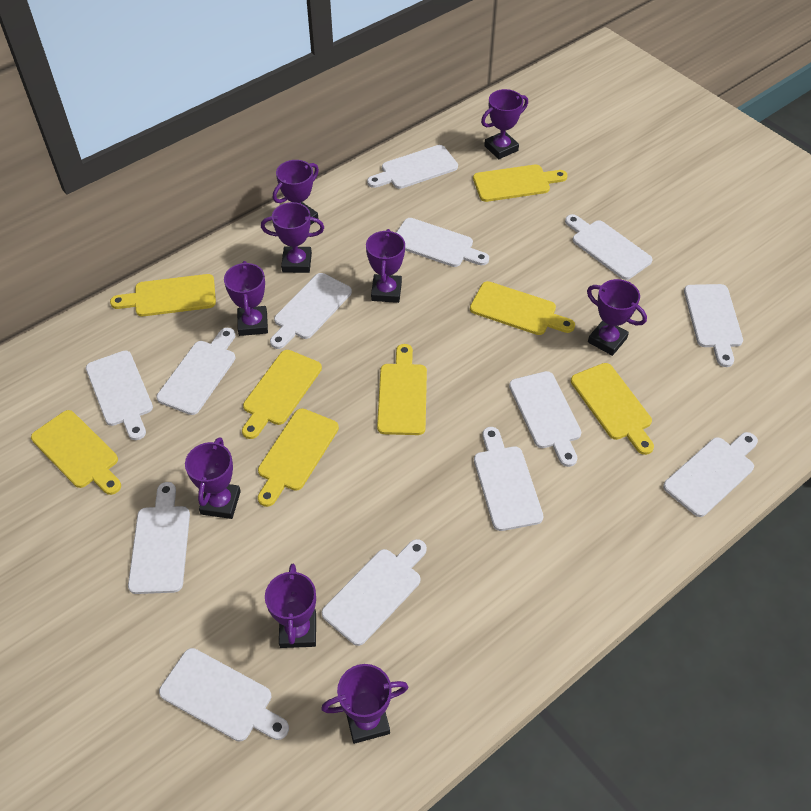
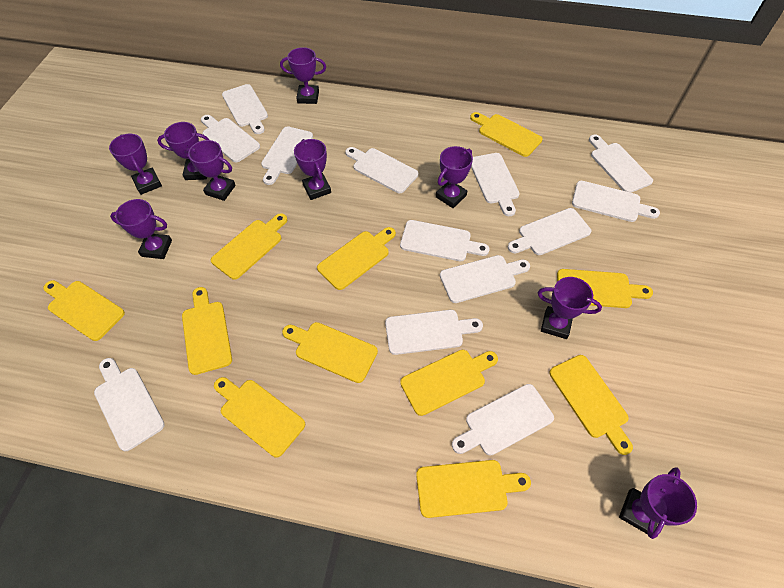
yellow cutting board: [31,410,121,495] [110,274,216,316] [242,350,322,439] [258,408,339,507] [377,344,427,435] [470,281,575,335] [473,165,568,202] [571,363,654,455] = 8 -> [43,280,125,341] [182,287,232,375] [211,213,287,280] [214,377,305,458] [282,322,378,383] [317,227,396,290] [400,350,498,416] [416,460,531,518] [470,112,543,157] [549,355,633,455] [557,269,653,308] = 11

